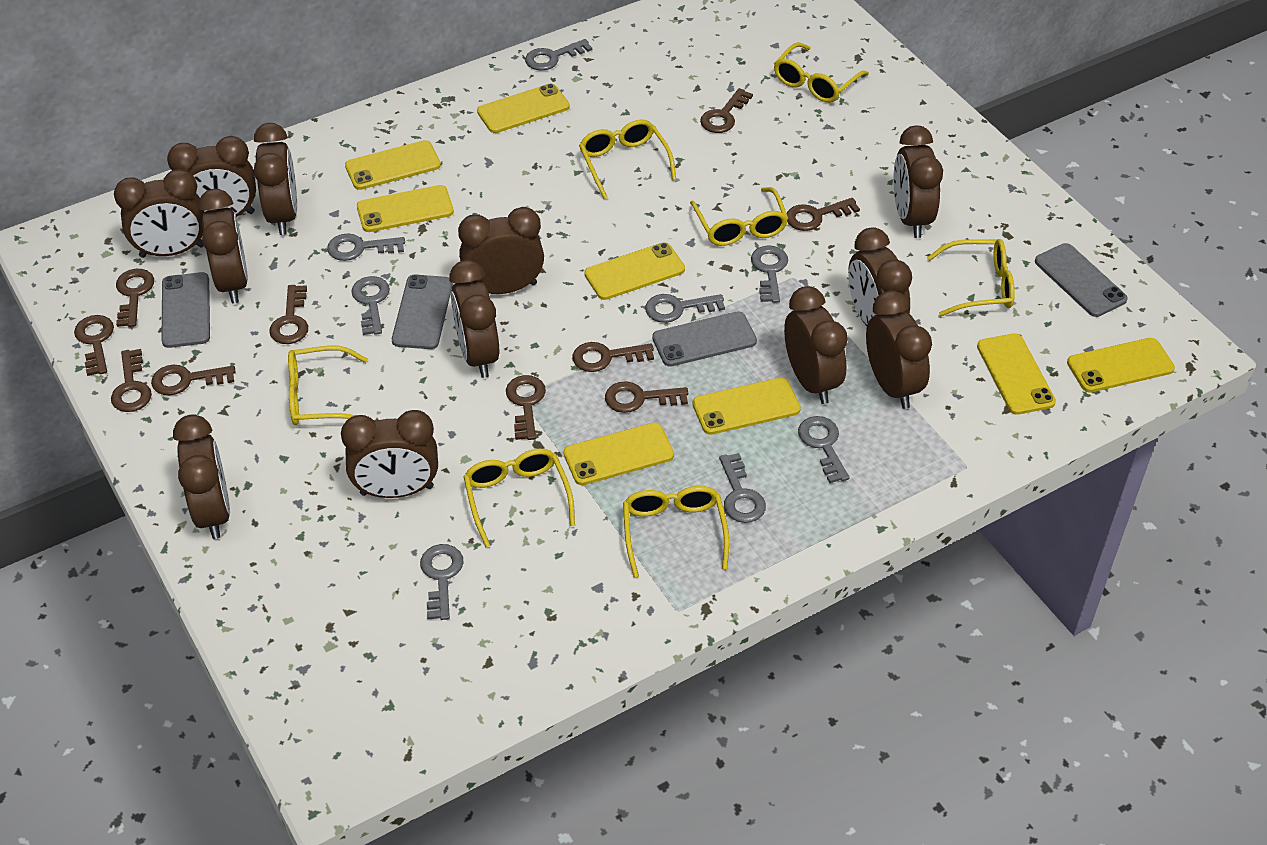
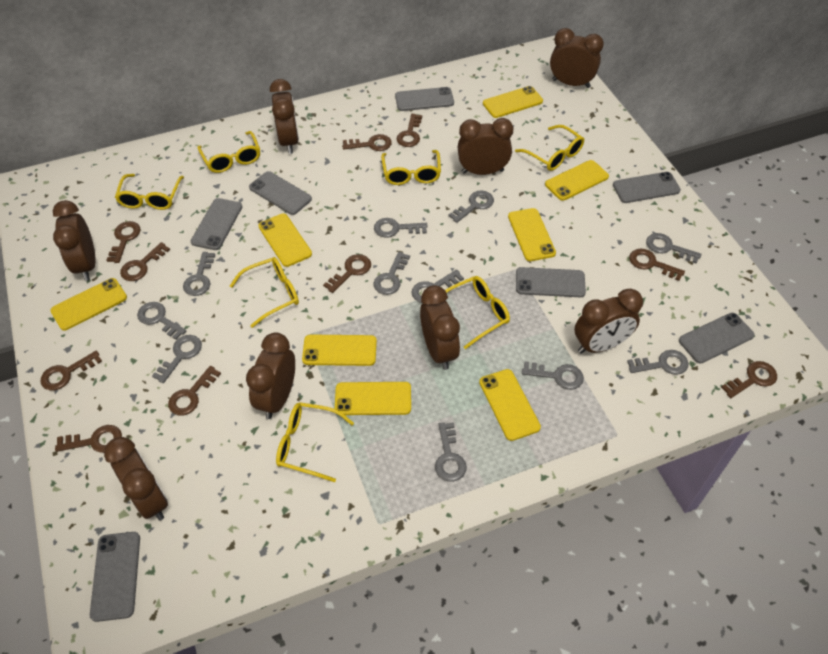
brown clock: [114,169,204,258] [167,136,256,217] [173,414,230,539] [198,189,248,304] [254,123,297,235] [341,410,438,498] [449,260,499,378] [458,207,544,294] [784,286,848,404] [848,227,912,326] [866,291,932,409] [893,125,943,238] = 12 -> [53,200,96,281] [104,437,168,521] [246,332,295,419] [270,79,299,154] [420,285,460,370] [458,118,513,175] [550,28,604,88] [574,289,643,354] = 8
grey key: [327,233,405,261] [351,276,390,335] [420,544,464,620] [525,39,592,71] [645,294,725,323] [719,453,766,523] [751,245,788,303] [798,416,849,483] = 8 -> [137,302,186,340] [152,335,202,383] [183,252,215,296] [373,252,410,295] [374,218,428,238] [412,269,464,303] [435,422,467,482] [449,190,494,223] [522,361,584,390] [627,350,689,375] [646,233,702,264] = 11
grey phone: [161,272,210,348] [392,275,453,349] [652,311,757,367] [1035,243,1128,317] = 4 -> [90,532,140,622] [191,198,242,250] [249,171,312,215] [395,87,454,111] [516,267,586,297] [613,172,681,203] [679,313,755,363] = 7

